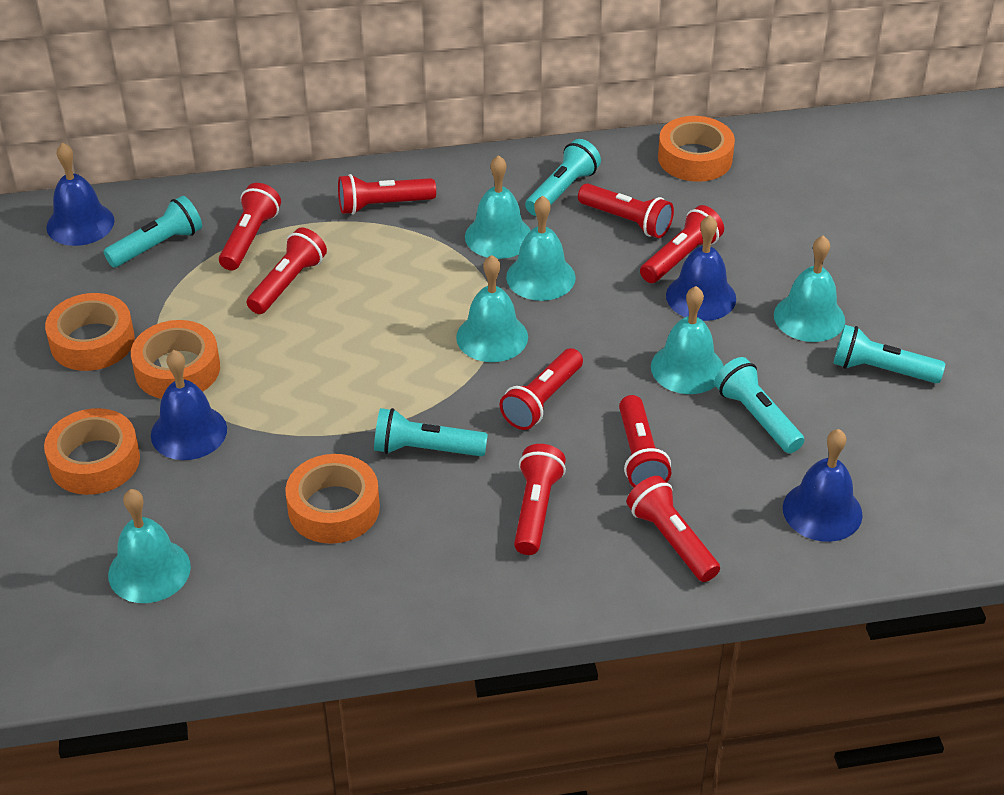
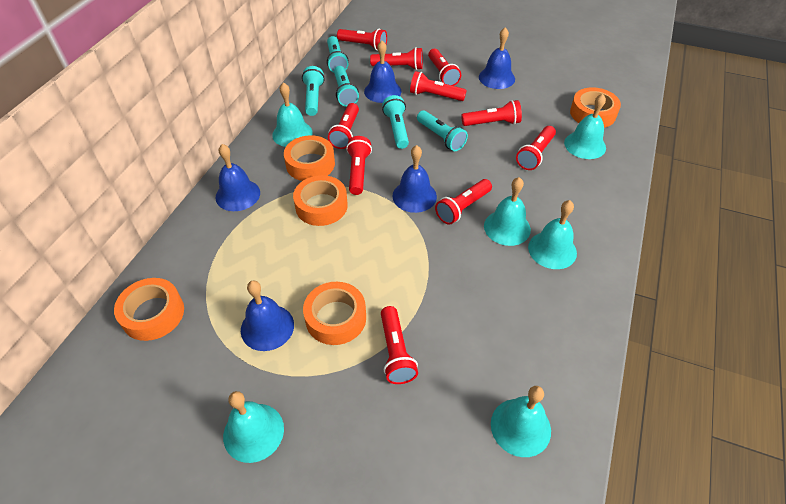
blue bell: [46,143,114,246] [151,350,227,460] [666,215,736,321] [783,429,863,542] = 4 -> [215,144,260,211] [241,280,294,351] [364,41,401,103] [392,145,437,213] [479,27,515,89] = 5
red flashlight: [219,183,281,271] [247,227,327,314] [338,174,436,215] [500,348,583,430] [514,444,566,555] [578,183,674,238] [619,395,671,487] [627,476,720,582] [640,205,724,283] = 9 -> [328,103,359,149] [337,29,387,51] [346,136,372,195] [370,47,423,70] [381,306,418,384] [410,71,467,101] [428,49,461,86] [435,179,492,225] [461,100,522,126] [516,126,556,170] = 10

